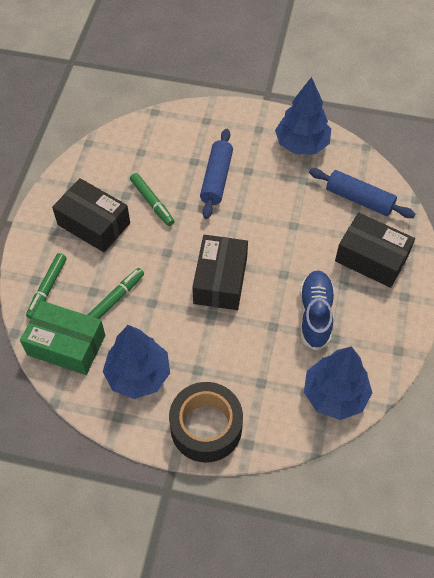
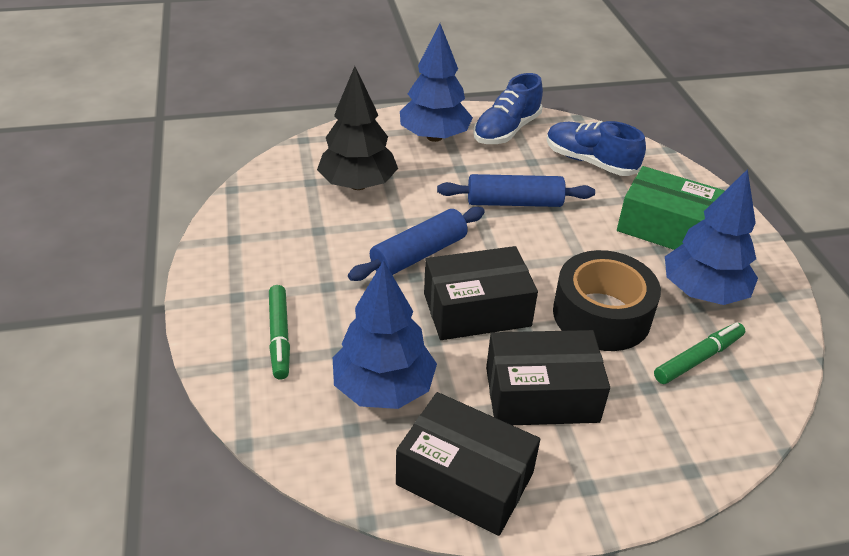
black tree: none = 0 -> [317,66,398,190] = 1
blue shoe: [300,271,334,350] = 1 -> [473,73,543,144] [546,121,646,176] = 2
green marker: [26,253,66,319] [88,268,144,319] [130,173,175,226] = 3 -> [269,285,290,380] [654,322,745,384] = 2

